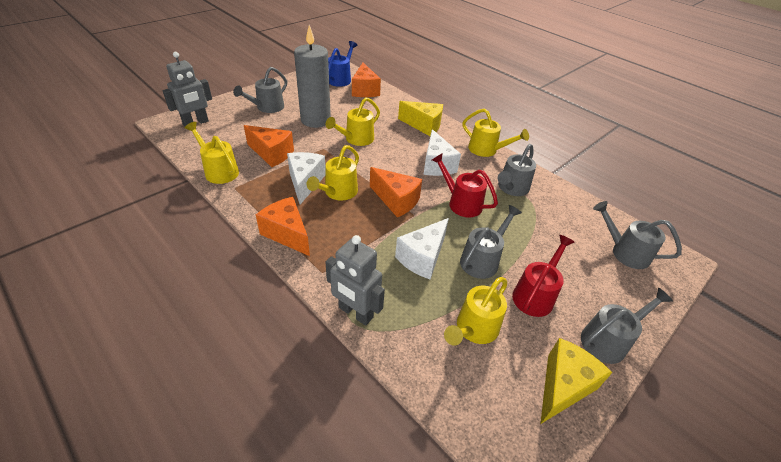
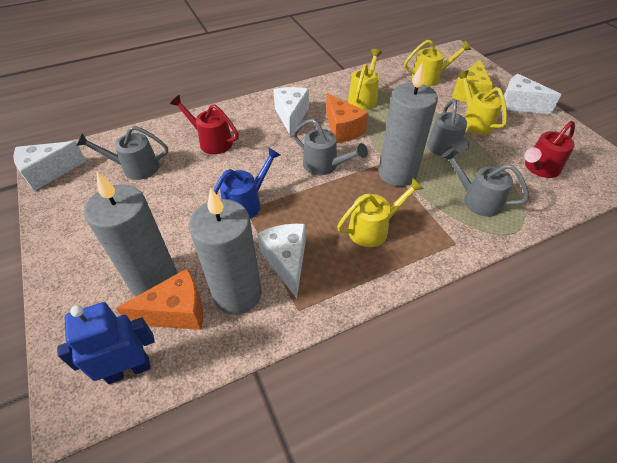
blue robot: none = 0 -> [57,302,155,384] = 1
grey candle: [294,25,331,128] = 1 -> [84,172,177,296] [189,188,262,315] [379,63,438,186] = 3
grey robot: [162,52,212,127] [325,235,385,326] = 2 -> none = 0
grey watering can: [233,67,287,113] [460,205,522,279] [498,144,536,196] [581,288,673,364] [593,201,682,269] = 5 -> [76,126,168,180] [293,119,368,175] [427,99,469,156] [441,148,529,217] = 4
orange cheese: [244,125,294,167] [256,197,310,256] [352,63,381,97] [370,167,422,217] = 4 -> [116,268,203,330] [326,93,368,143] = 2
white cheese: [287,152,326,204] [395,218,449,280] [423,129,461,176] = 3 -> [13,141,86,191] [257,224,305,299] [273,87,309,136] [501,74,561,114] = 4
yellow cheese: [398,101,443,136] [540,338,612,424] = 2 -> [452,59,493,102] = 1
yellow watering can: [185,122,239,184] [307,145,359,200] [326,97,380,146] [444,277,507,346] [462,108,529,157] = 5 -> [337,178,424,247] [348,49,382,110] [404,40,471,86] [456,70,507,135] = 4

